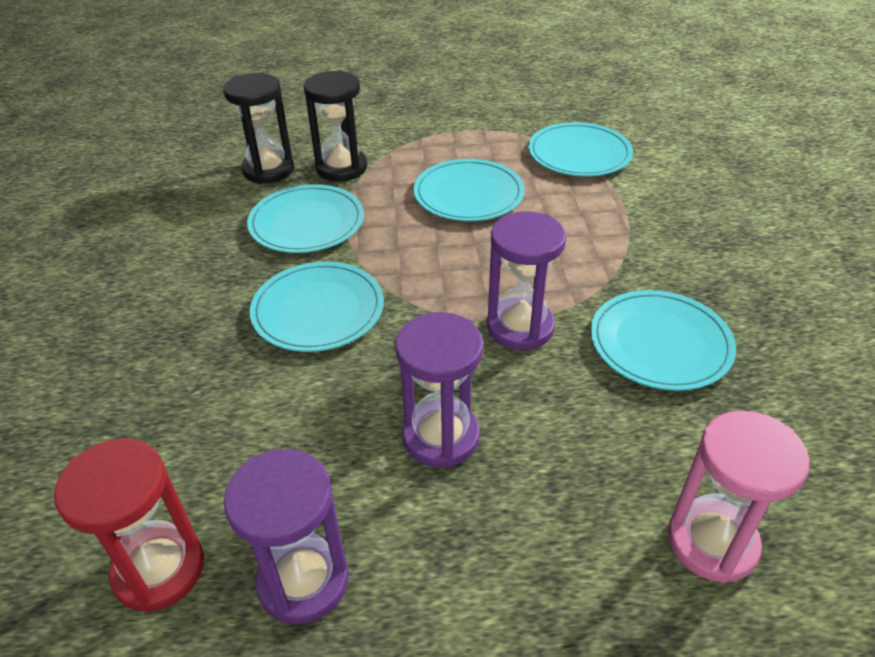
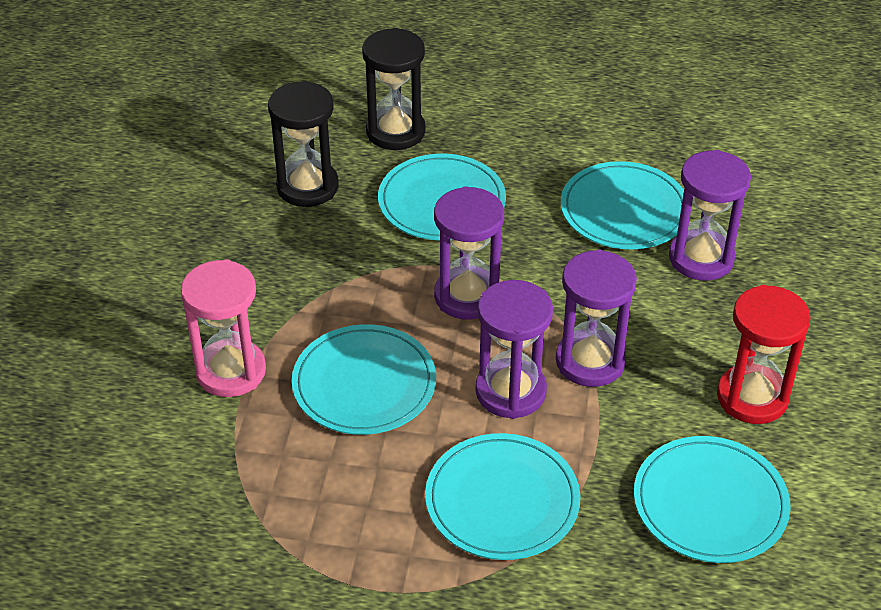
purple hourglass: [224,449,349,624] [395,312,483,468] [487,212,566,350] = 3 -> [434,186,504,320] [476,280,553,419] [556,250,637,387] [669,150,751,281] = 4

